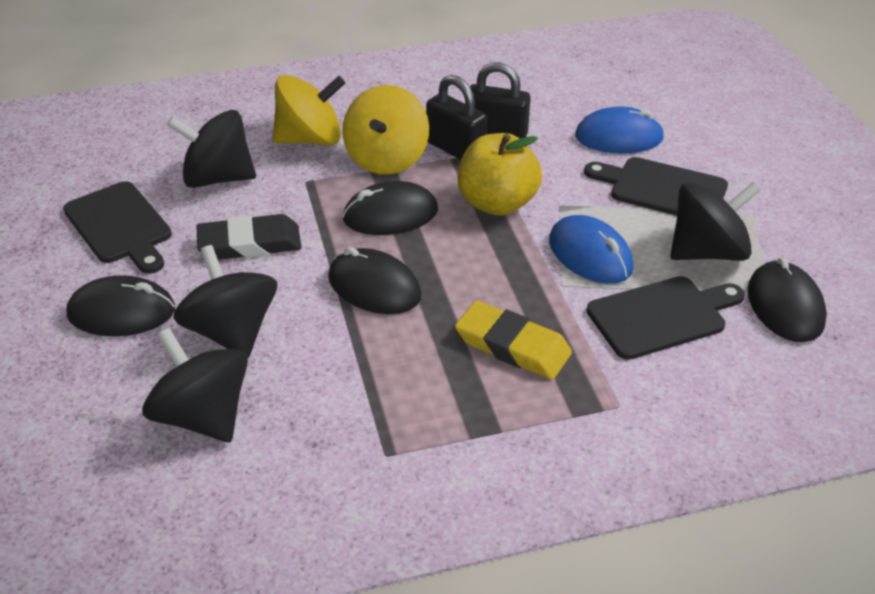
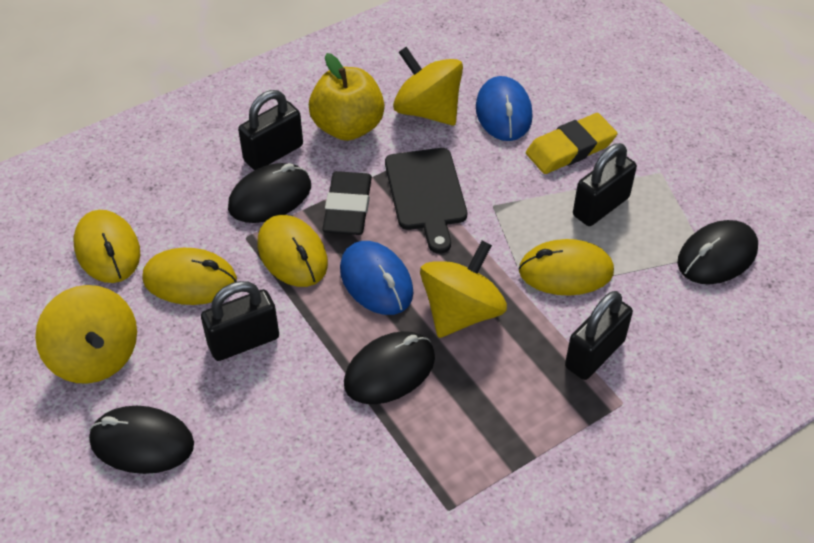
black cutting board: [63,181,172,274] [584,157,728,216] [587,276,745,360] = 3 -> [385,148,467,254] = 1
black padlock: [426,75,487,160] [465,62,530,139] = 2 -> [201,281,279,361] [238,90,303,170] [565,291,633,380] [573,143,637,226] = 4
black spinning top: [142,328,248,442] [167,110,256,188] [173,245,277,359] [670,182,761,261] = 4 -> none = 0
yellow mouse: none = 0 -> [74,210,140,283] [142,248,237,305] [258,215,328,287] [519,239,614,296] = 4
yellow spinning top: [273,75,345,145] [343,85,429,175] = 2 -> [35,285,137,384] [393,47,463,125] [420,240,507,338] = 3

